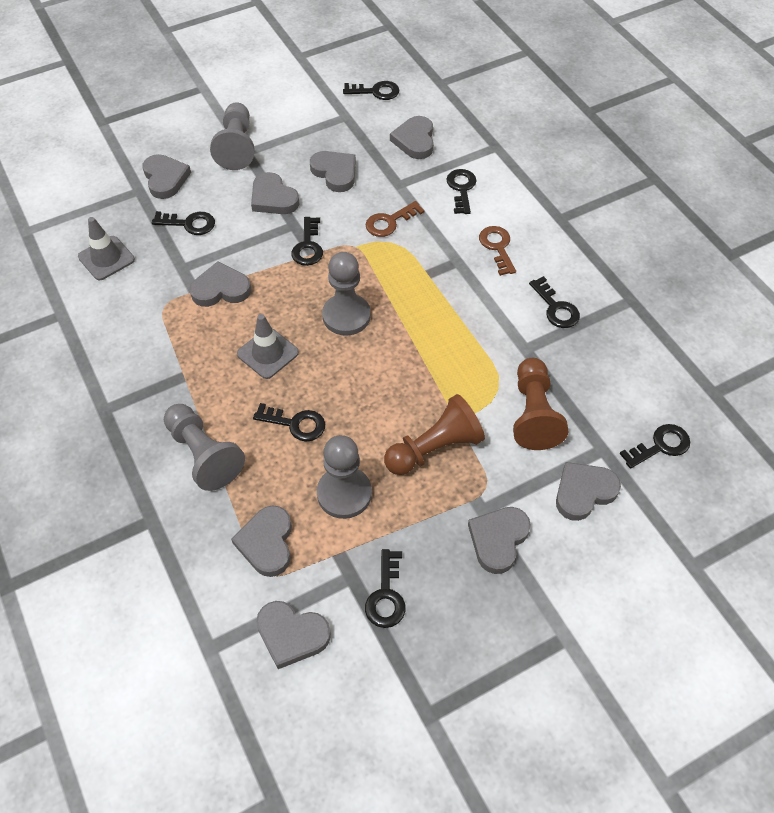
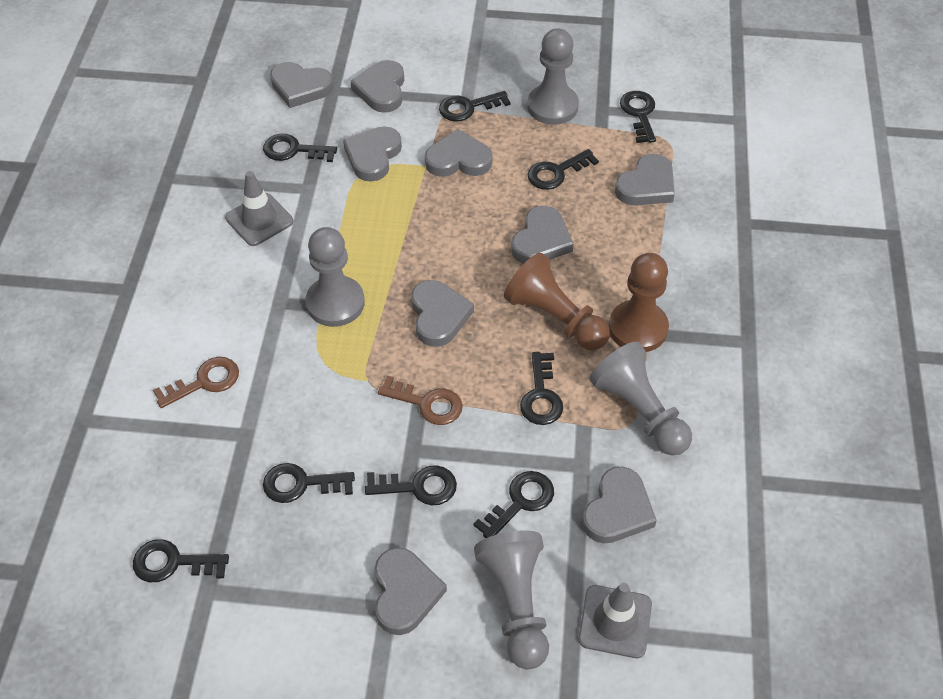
black key: [152,211,215,235] [253,403,325,442] [291,217,323,266] [343,81,399,100] [365,549,405,628] [446,169,476,214] [529,276,580,328] [620,424,690,469] = 8 -> [133,539,229,582] [263,134,337,162] [263,463,355,503] [365,465,457,505] [439,91,511,122] [473,471,554,538] [520,352,563,425] [527,149,599,190] [620,91,656,143] = 9

